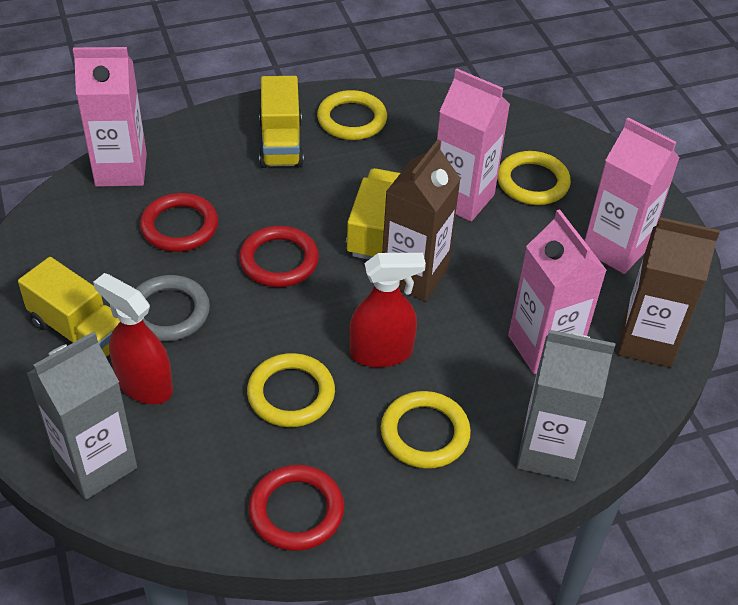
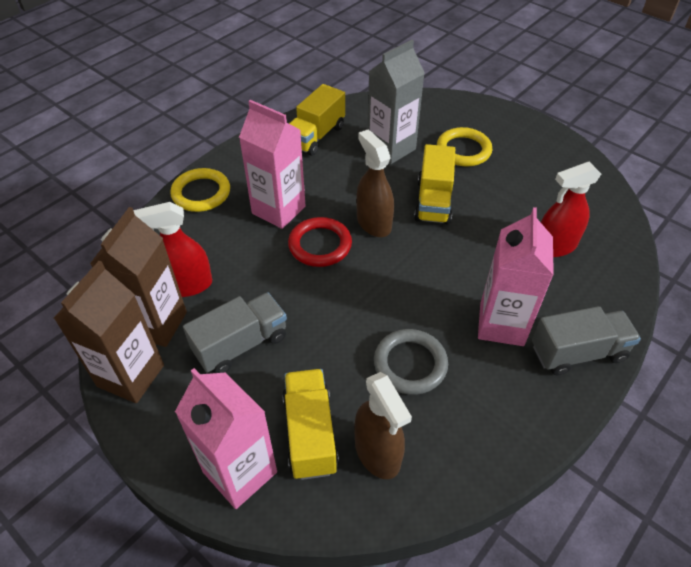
brown spray bottle: none = 0 -> [354,372,412,479] [356,130,394,237] = 2
grey carton: [27,332,137,500] [517,330,615,481] = 2 -> [367,40,425,164] = 1
grey truck: none = 0 -> [183,292,287,373] [532,306,641,375] = 2
pink carton: [73,47,147,187] [437,69,510,222] [508,209,607,374] [585,118,680,274] = 4 -> [175,368,277,509] [239,100,306,229] [478,207,554,346] = 3
red ring: [140,193,218,252] [239,226,319,287] [249,465,344,551] = 3 -> [288,217,352,267] = 1
yellow ring: [247,353,335,427] [317,90,387,140] [381,391,471,469] [498,151,571,205] = 4 -> [170,168,230,212] [437,127,492,166] = 2

